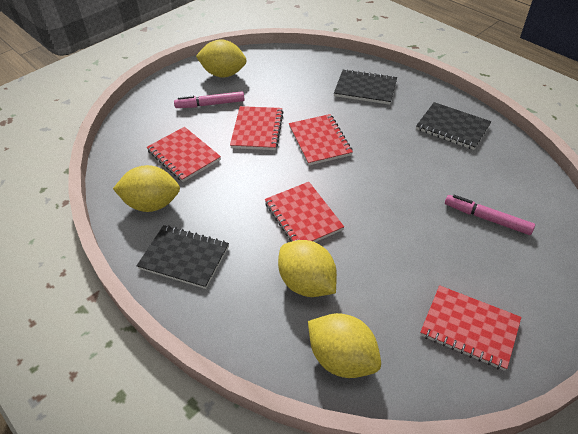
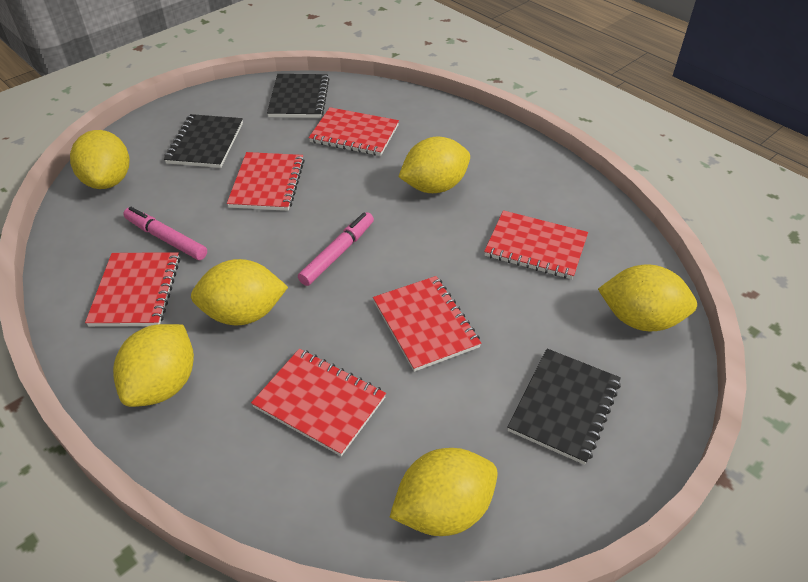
red notebook: [147,127,221,182] [230,106,284,150] [265,182,344,242] [289,114,353,165] [420,285,521,371] = 5 -> [85,252,180,327] [227,152,305,211] [251,349,386,456] [309,107,399,156] [373,276,481,372] [484,210,588,279] = 6
yellow lemon: [113,165,180,212] [196,40,247,77] [278,240,337,297] [308,313,381,378] = 4 -> [70,130,129,189] [113,324,194,407] [191,259,288,325] [390,448,498,536] [398,137,470,193] [598,264,697,331] = 6

